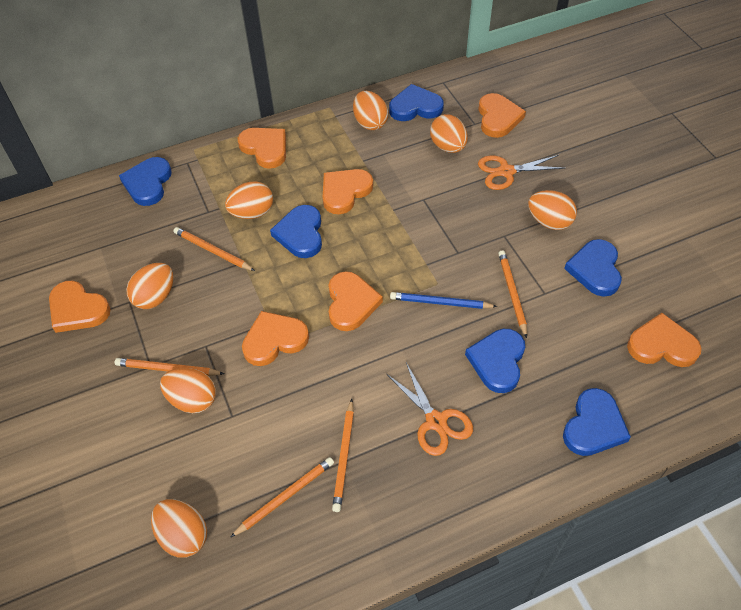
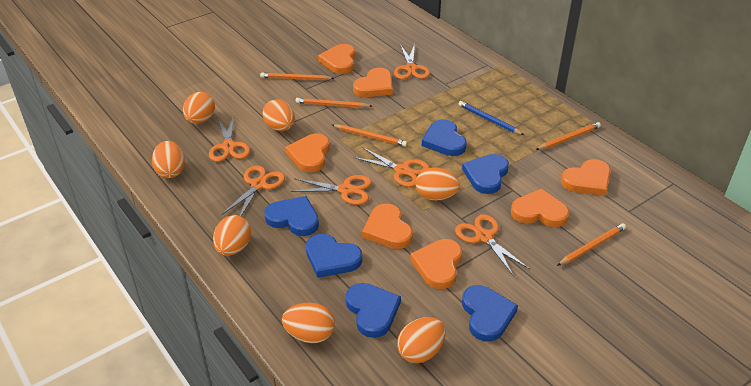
orange scissors: [387,363,473,456] [478,155,564,190] = 2 -> [209,115,250,162] [221,165,285,216] [291,175,372,205] [353,147,430,187] [394,44,430,79] [455,214,530,276] = 6

